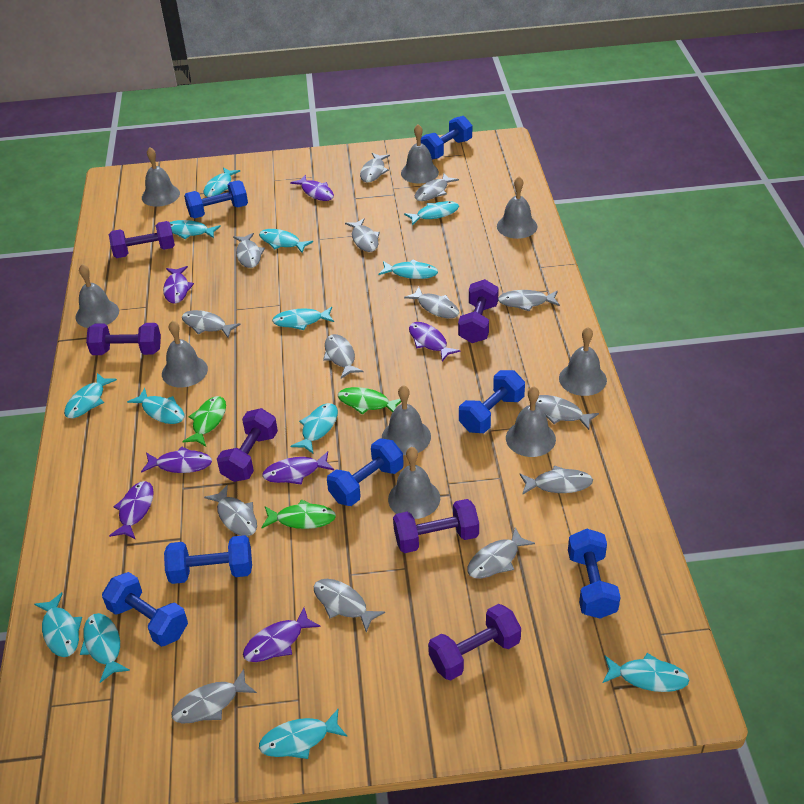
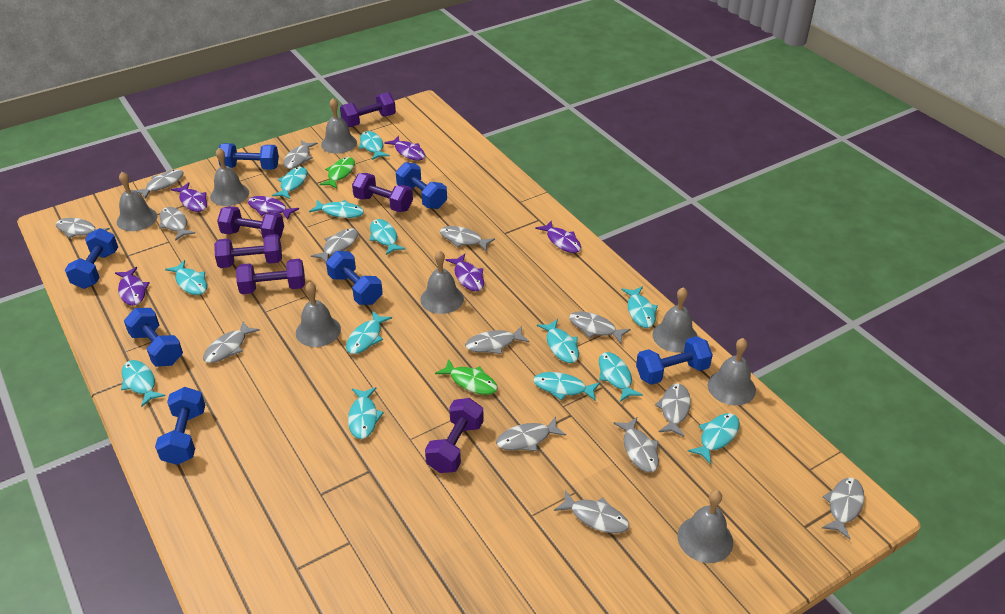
green fish: [182,396,226,446] [261,499,336,529] [338,387,401,415] = 3 -> [319,157,355,189] [435,359,498,395] = 2
grey bell: [76,264,119,328] [142,147,180,207] [162,320,208,387] [382,385,431,455] [388,447,440,519] [401,124,439,183] [497,177,537,239] [506,386,556,457] [559,327,607,396] = 9 -> [117,172,157,231] [210,148,249,206] [296,282,341,347] [321,98,357,154] [420,250,464,314] [652,287,698,353] [677,490,733,563] [708,338,756,405] = 8
purple fish: [109,481,154,539] [141,446,212,473] [163,266,194,304] [243,607,321,662] [262,451,334,485] [290,175,334,201] [409,322,461,361] = 7 -> [115,267,150,306] [171,182,207,212] [248,196,299,220] [384,136,425,160] [446,254,484,291] [535,220,581,253] = 6

